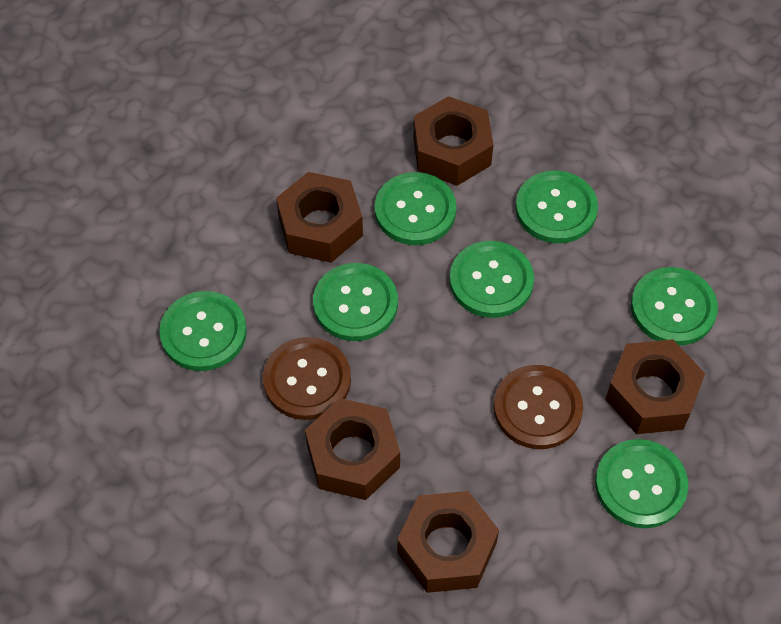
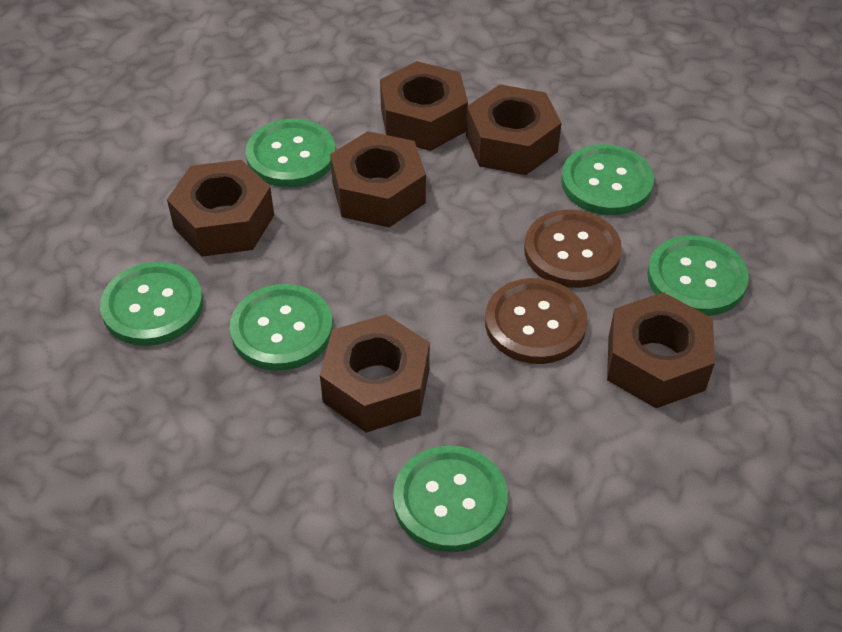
brown nut: [276,172,363,263] [305,398,400,500] [397,491,499,593] [413,96,493,186] [605,339,705,434] = 5 -> [167,160,274,257] [320,314,430,433] [330,131,426,227] [380,61,468,151] [466,84,562,175] [607,292,715,408] = 6
green button: [159,291,247,371] [313,263,398,341] [375,172,456,245] [449,241,534,318] [515,170,598,243] [595,439,688,528] [631,267,718,346] = 7 -> [100,262,203,346] [230,284,333,371] [245,119,336,187] [393,445,508,552] [561,144,654,215] [647,235,749,316] = 6

